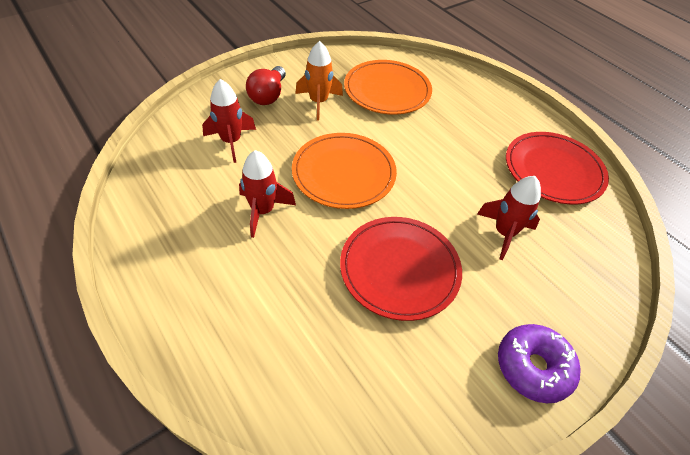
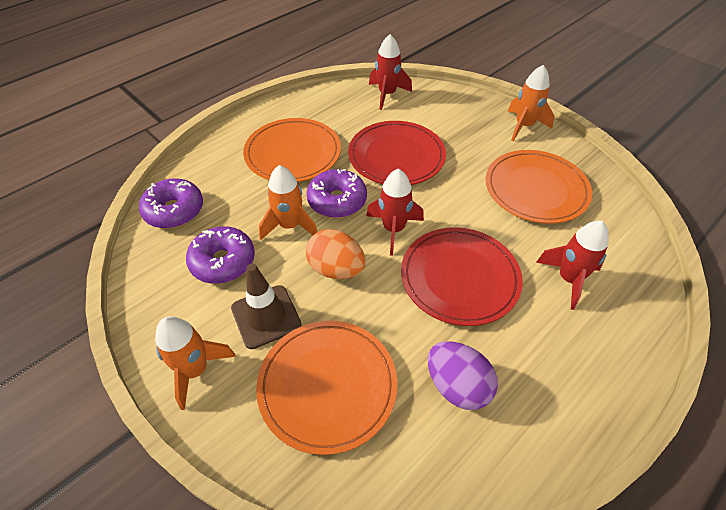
brown traffic cone: none = 0 -> [231,263,302,349] = 1
orange egg: none = 0 -> [306,229,366,279] = 1
orange plate: [292,133,397,209] [344,60,432,115] = 2 -> [243,118,341,182] [256,321,397,455] [486,150,592,224] = 3
orange rocket: [295,41,343,120] = 1 -> [155,316,236,410] [259,165,317,240] [507,65,555,141] = 3
purple donut: [498,324,581,403] = 1 -> [139,178,203,228] [186,226,255,284] [307,169,367,218] = 3
purple egg: none = 0 -> [428,341,498,410] = 1
red light bulb: [246,66,286,105] = 1 -> none = 0

